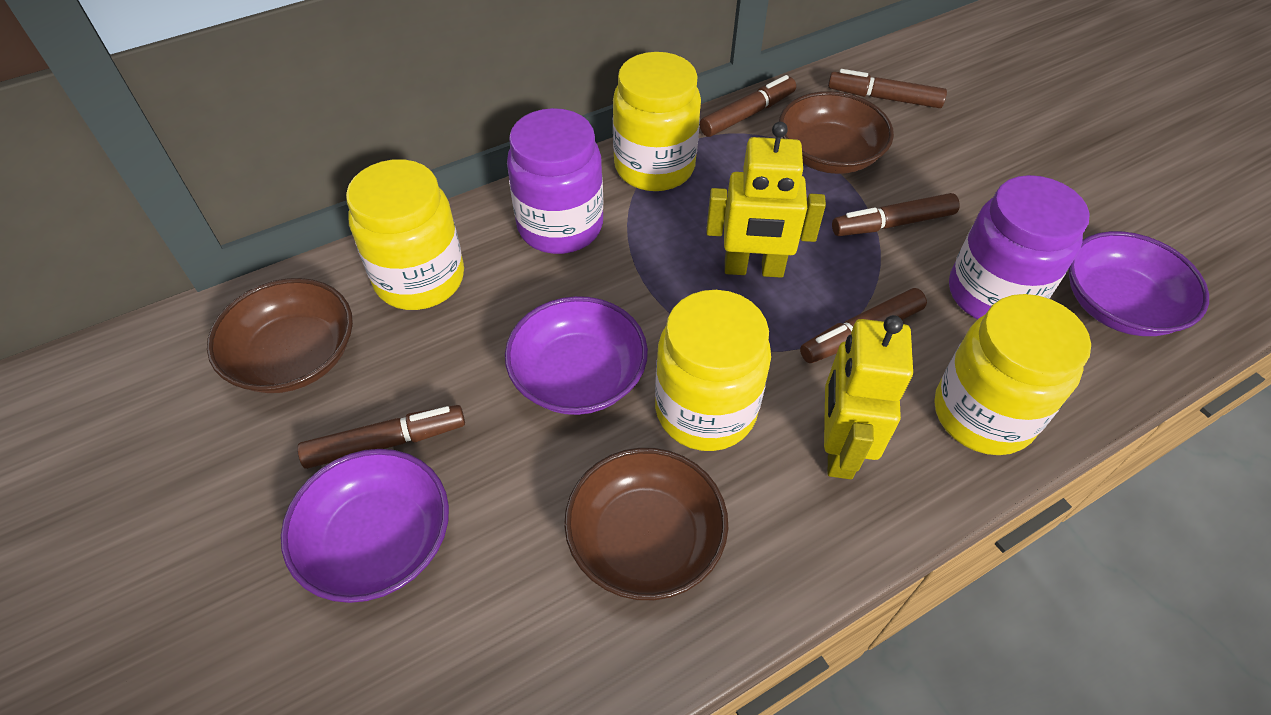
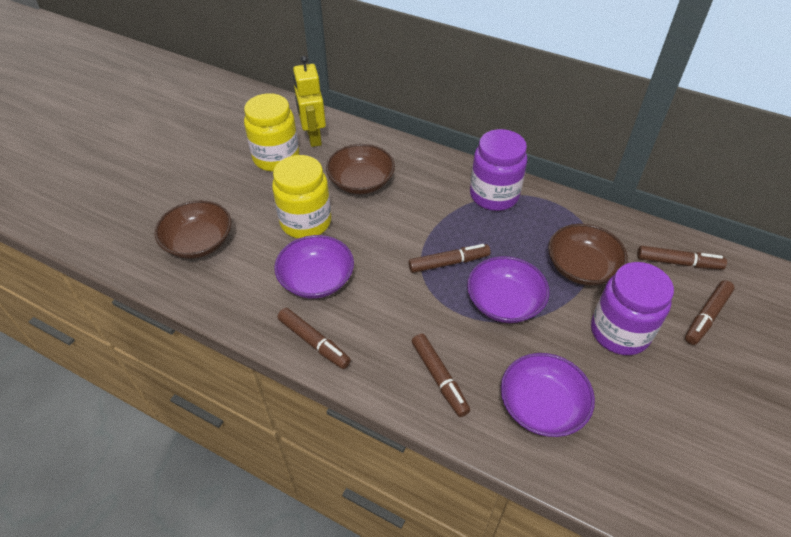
yellow jar: [346,159,464,310] [613,52,701,191] [655,290,771,451] [934,294,1091,455] = 4 -> [244,93,299,172] [272,155,331,238] = 2
yellow robot: [706,122,826,278] [824,315,913,479] = 2 -> [293,56,326,147] = 1

